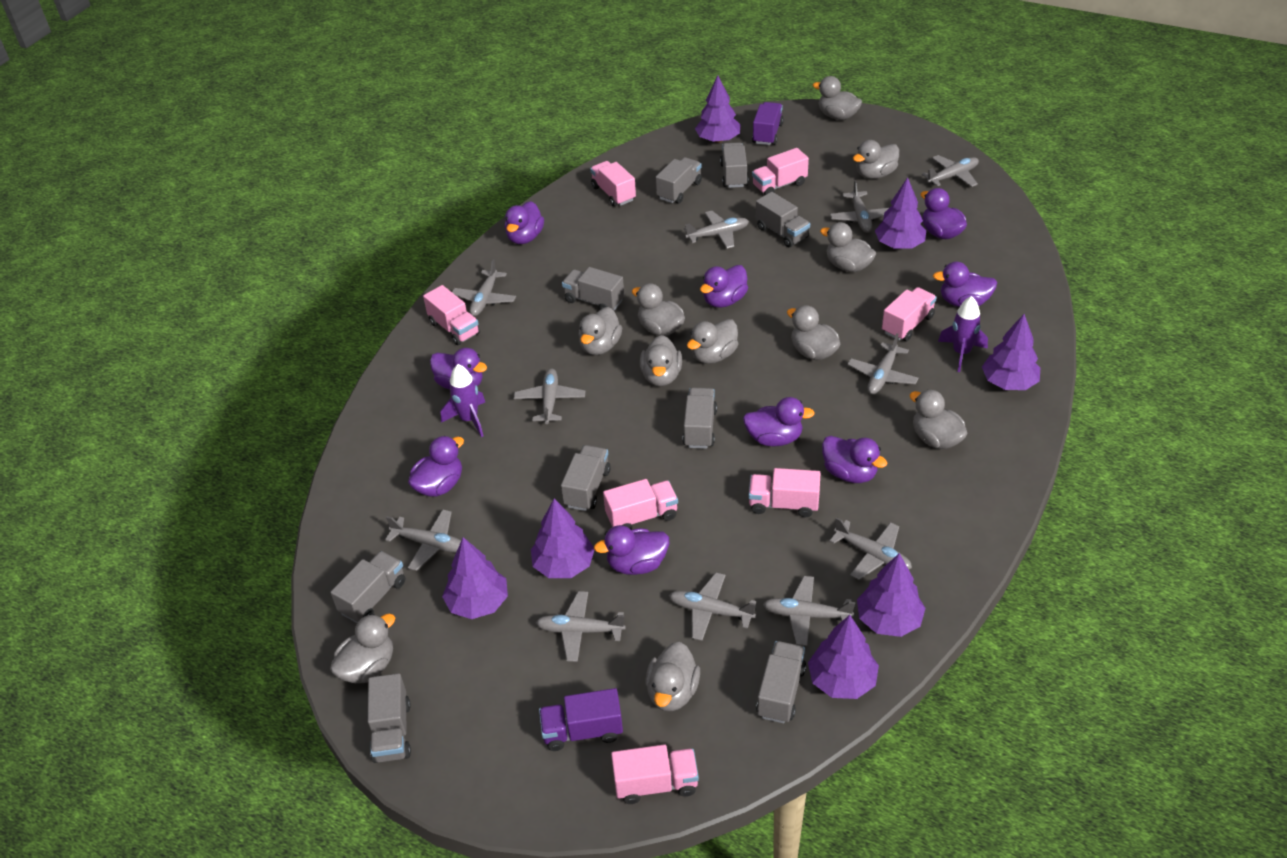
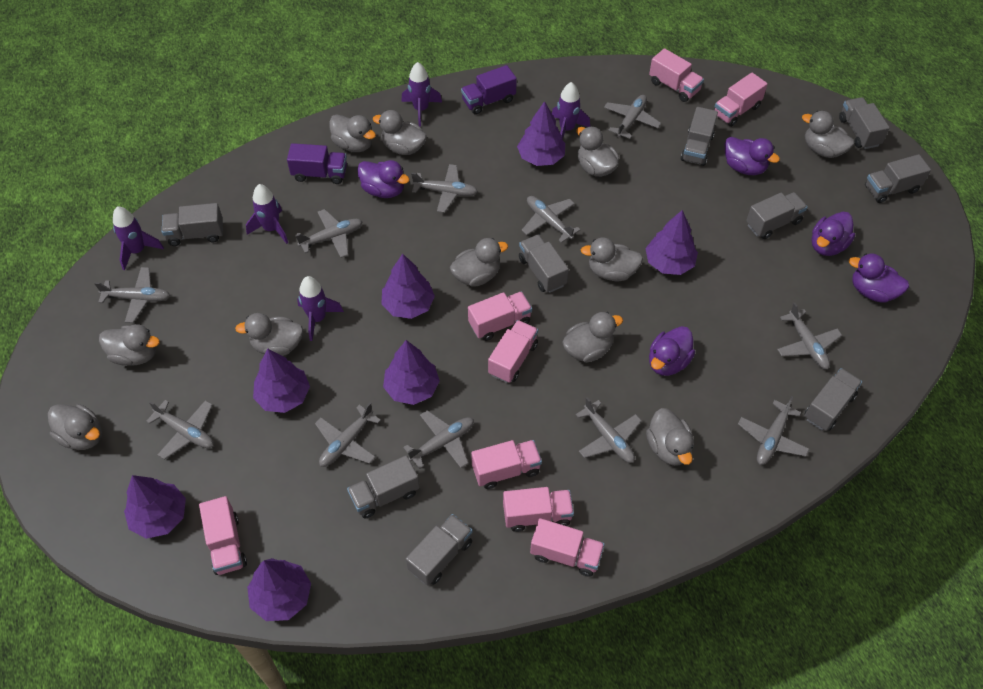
pink truck: [423,285,480,345] [590,161,636,207] [603,479,678,530] [611,745,699,804] [749,468,820,517] [752,148,809,195] [882,287,937,341] = 7 -> [199,496,247,575] [468,291,532,341] [471,440,542,489] [488,320,538,383] [503,487,574,532] [530,518,605,577] [649,48,704,102] [714,73,768,127] = 8
purple duck: [408,436,464,497] [430,348,487,389] [505,201,544,244] [594,525,669,575] [700,265,748,308] [743,397,815,446] [822,436,887,483] [921,188,967,239] [933,261,997,307] = 9 -> [357,160,410,198] [649,326,695,376] [724,137,780,175] [812,212,855,256] [849,254,909,303] = 5
purple rocket: [441,364,485,437] [938,296,988,372] = 2 -> [113,206,164,270] [246,184,288,244] [297,276,344,341] [401,62,442,127] [552,82,590,139] = 5

